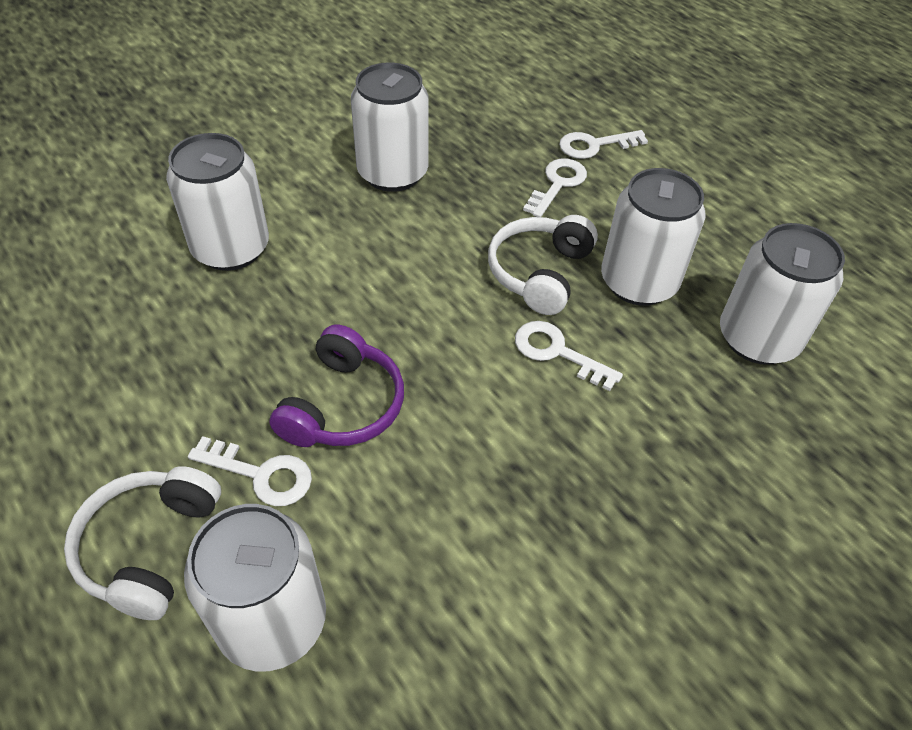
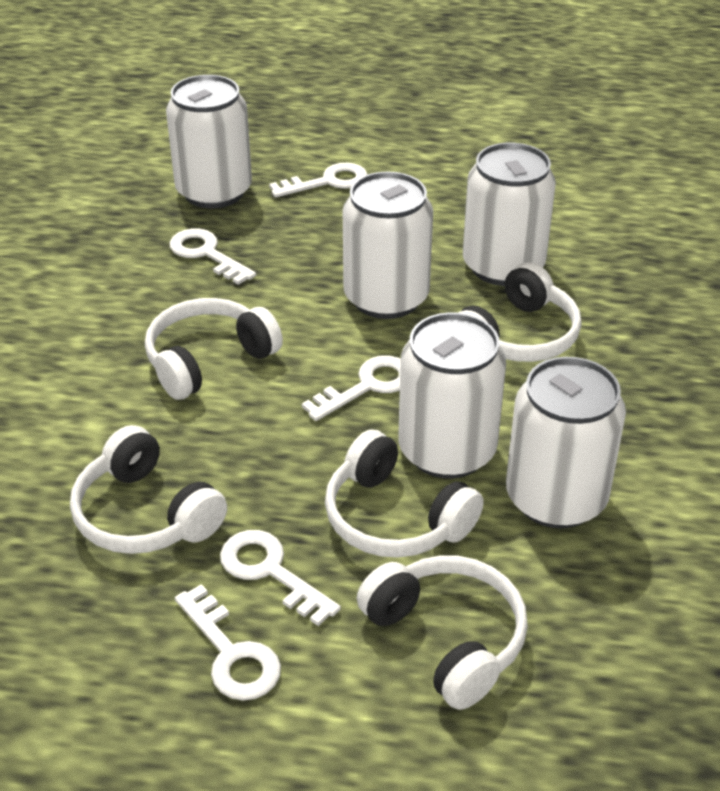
purple headphones: [269,325,404,447] = 1 -> none = 0
white headphones: [64,466,221,620] [488,215,598,315] = 2 -> [70,425,227,554] [145,298,283,400] [325,429,484,558] [357,555,528,710] [458,262,581,362] = 5
white key: [188,436,312,506] [515,321,623,391] [523,159,587,217] [559,130,648,159] = 4 -> [170,228,256,285] [175,584,281,701] [220,530,341,626] [269,163,368,198] [302,355,401,421] = 5

